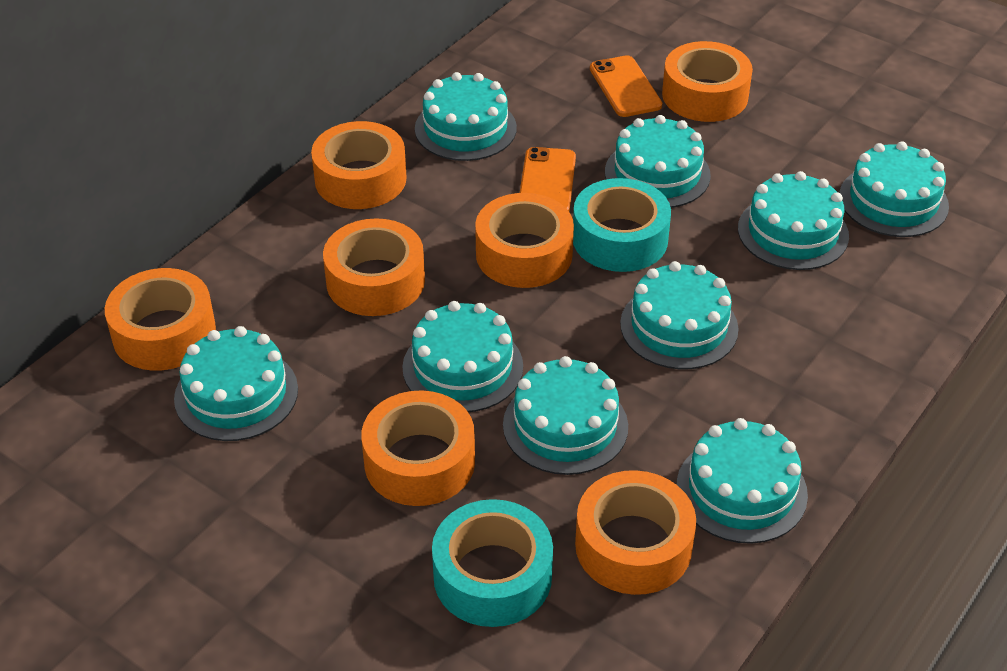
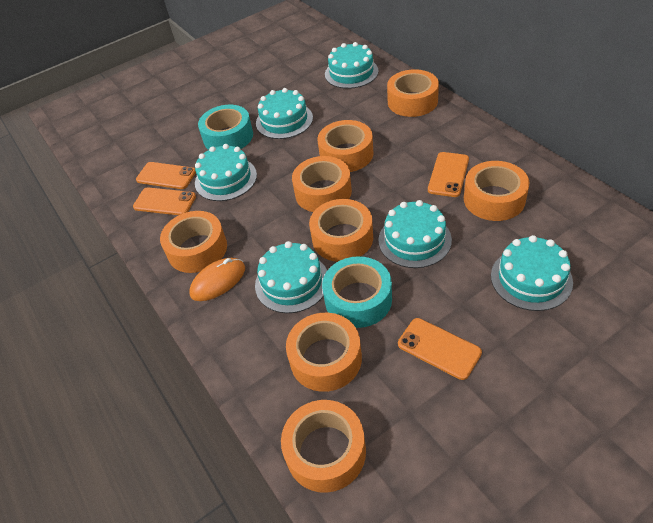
orange mouse: none = 0 -> [189,258,245,301] = 1
orange phone: [520,147,576,211] [590,55,662,117] = 2 -> [133,188,196,215] [136,162,196,189] [398,318,482,380] [428,152,469,197] = 4
orange tape: [105,268,216,371] [311,121,407,209] [323,218,425,316] [361,391,475,506] [475,193,574,288] [575,470,696,595] [662,41,753,122] = 7 -> [160,211,227,273] [281,400,366,493] [286,313,362,392] [292,156,352,212] [309,199,373,262] [317,120,373,172] [387,69,439,117] [464,161,530,221] = 8
turquoise cake: [174,326,298,441] [402,301,523,412] [415,72,517,161] [503,356,628,475] [605,115,711,208] [620,261,739,369] [676,418,808,544] [738,171,849,270] [839,141,949,237] = 9 -> [195,144,257,201] [255,241,327,313] [256,88,313,139] [325,42,379,89] [378,200,452,268] [491,235,573,311] = 6

